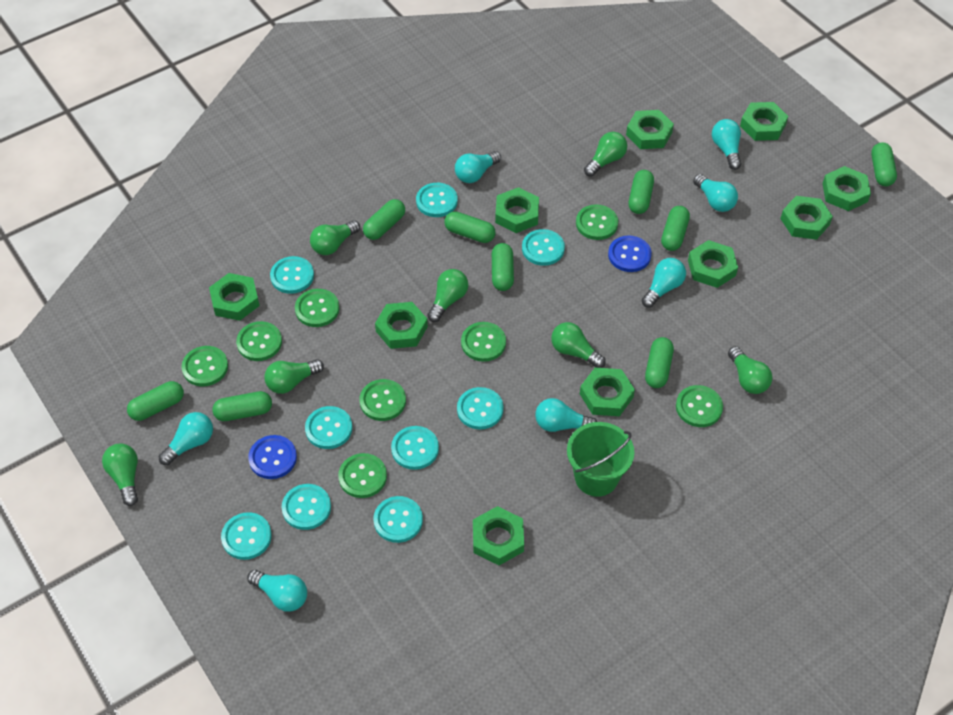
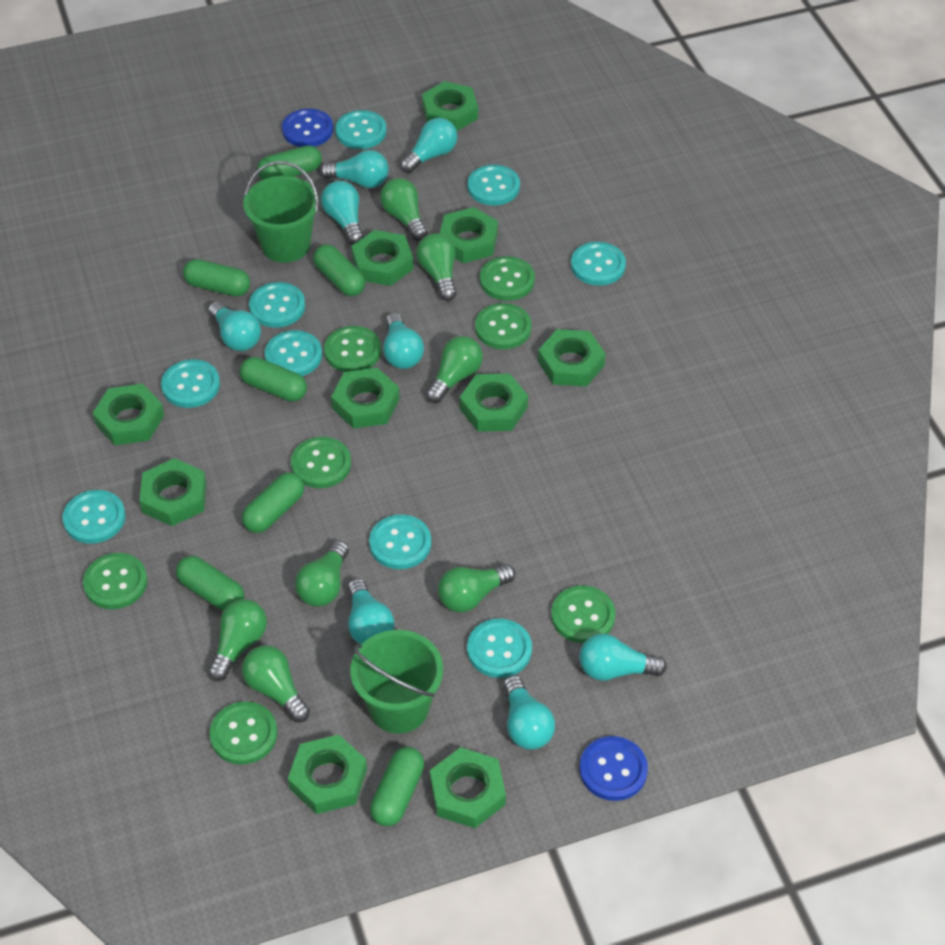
green bucket: [567,422,634,497] = 1 -> [243,161,319,263] [350,630,443,733] = 2
green button: [181,346,228,386] [236,321,282,361] [295,289,340,327] [338,453,387,498] [359,379,406,421] [461,322,506,362] [576,204,618,240] [676,385,723,427] = 8 -> [83,553,148,609] [210,701,277,765] [291,437,351,488] [324,326,381,372] [475,303,532,349] [480,256,535,301] [551,586,615,643] = 7
green capsule: [127,381,184,421] [212,391,272,421] [363,199,405,240] [444,211,495,243] [492,243,514,291] [629,170,654,214] [645,337,674,388] [661,206,690,251] [871,142,897,186] = 9 -> [176,556,244,611] [183,259,250,296] [240,357,307,402] [242,472,304,533] [257,145,322,180] [313,244,365,296] [370,747,424,827] = 7
turquoise light bulb: [159,412,213,465] [247,570,307,612] [455,151,501,183] [535,398,597,432] [642,258,686,308] [693,174,738,212] [712,119,741,170] = 7 -> [208,301,261,351] [320,150,389,188] [321,181,364,245] [348,578,394,645] [383,313,424,369] [400,118,457,173] [503,675,555,750] [579,634,667,681] = 8

